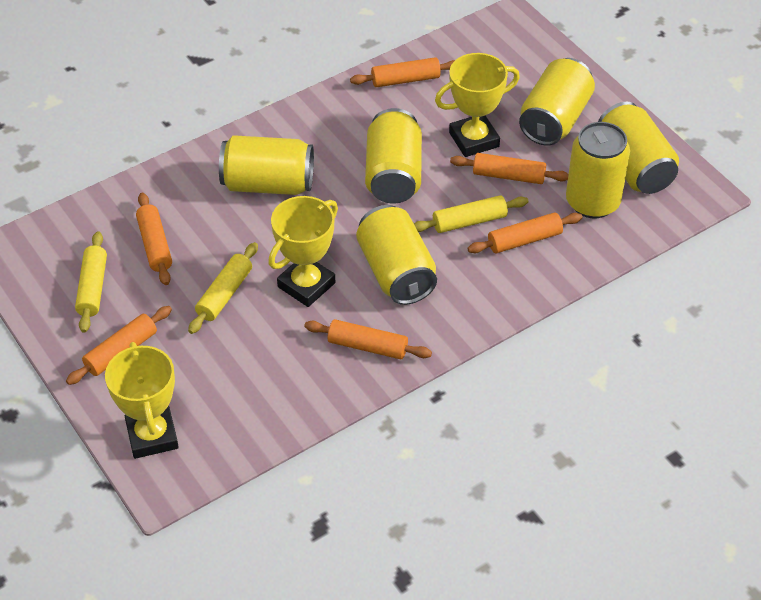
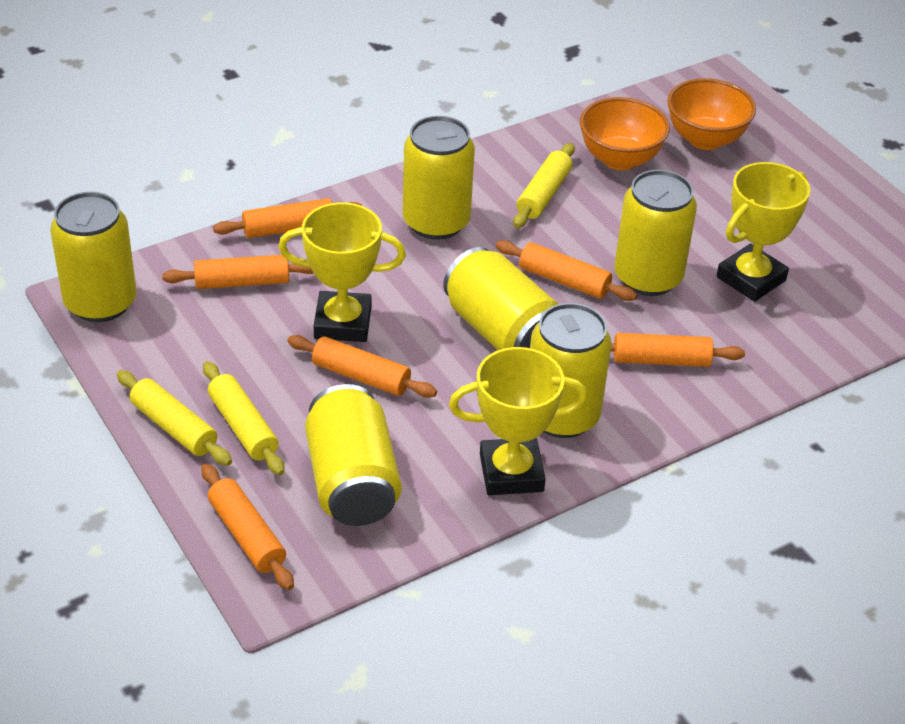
orange bowl: none = 0 -> [580,97,670,170] [667,78,756,150] = 2

